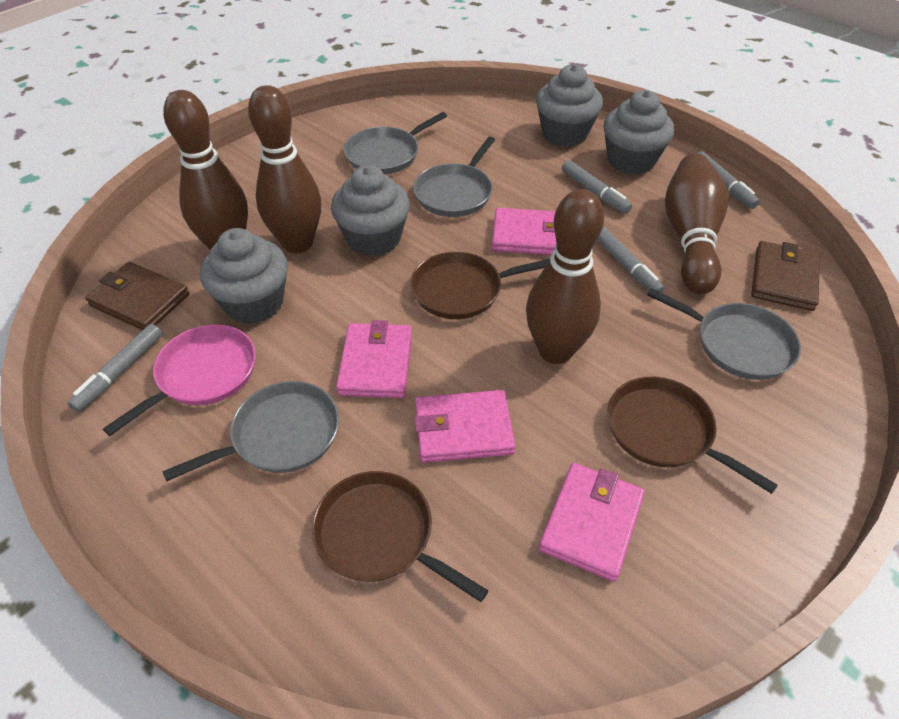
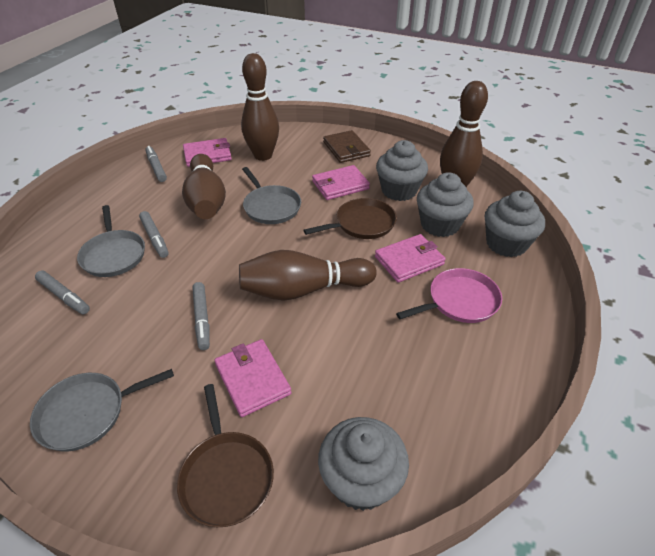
brown pan: [312,471,489,602] [411,252,550,319] [607,377,778,494] = 3 -> [177,384,274,527] [304,198,397,239] = 2
brown wallet: [85,262,189,330] [751,241,820,311] = 2 -> [323,130,371,163] = 1
grey pan: [162,381,339,482] [344,112,447,175] [413,137,495,217] [647,288,801,380] = 4 -> [30,369,174,451] [77,205,145,277] [242,167,301,224] = 3

